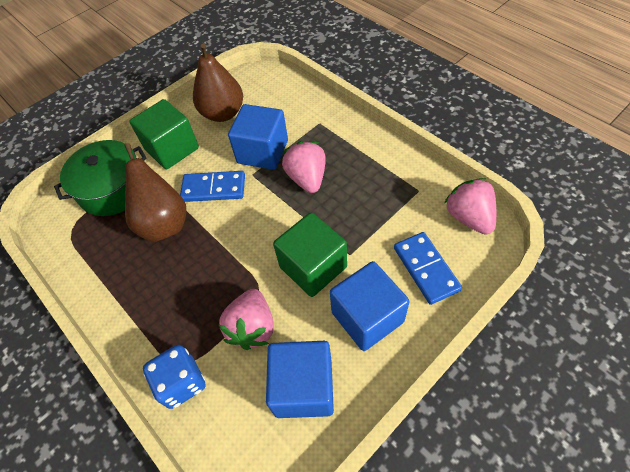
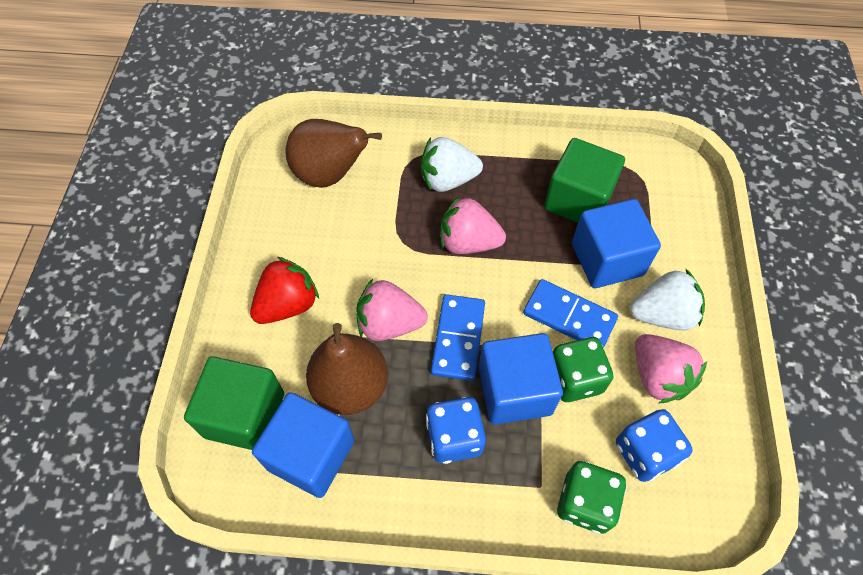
blue dice: [143,345,206,409] = 1 -> [426,397,486,464] [616,409,693,482] = 2
green dice: none = 0 -> [553,337,613,402] [557,461,627,534] = 2
green pot: [54,140,147,216] = 1 -> none = 0
red strawberry: none = 0 -> [250,257,319,324] = 1
white strawberry: none = 0 -> [421,137,483,192] [630,268,705,331] = 2

